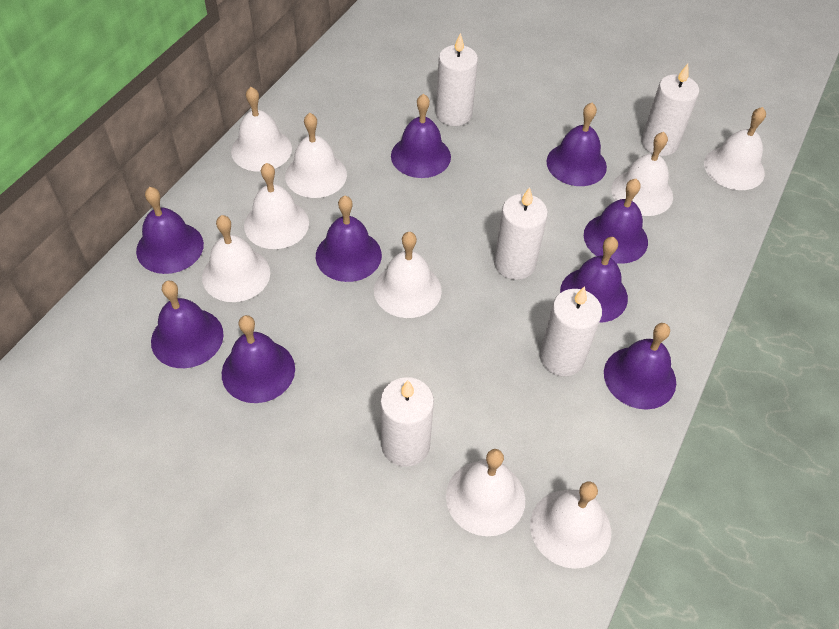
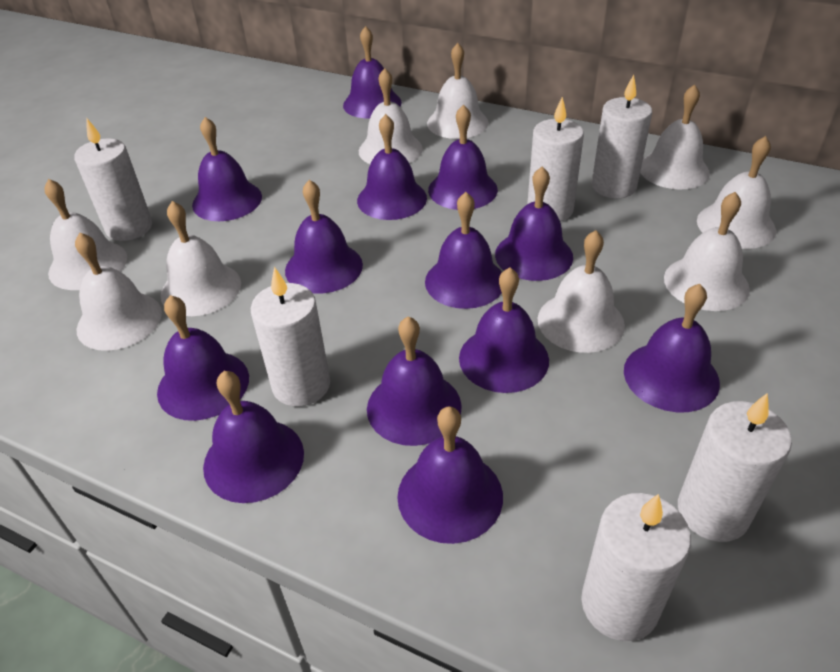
purple bell: [136,187,204,274] [151,280,224,368] [222,315,295,403] [316,196,382,282] [391,94,451,178] [546,103,607,186] [560,237,628,323] [584,179,648,264] [604,323,676,410] = 9 -> [157,295,249,421] [192,117,262,221] [203,371,304,503] [285,180,363,293] [343,26,402,118] [357,114,427,220] [367,316,462,446] [397,406,503,544] [425,192,502,309] [428,105,498,210] [459,267,549,393] [495,166,573,281] [624,284,720,412] = 13
white candle: [380,377,434,467] [436,32,478,126] [494,187,548,280] [540,286,602,376] [641,64,699,156] = 5 -> [74,118,152,241] [251,267,330,407] [527,97,584,222] [581,493,691,641] [591,75,652,199] [678,393,792,542] = 6

